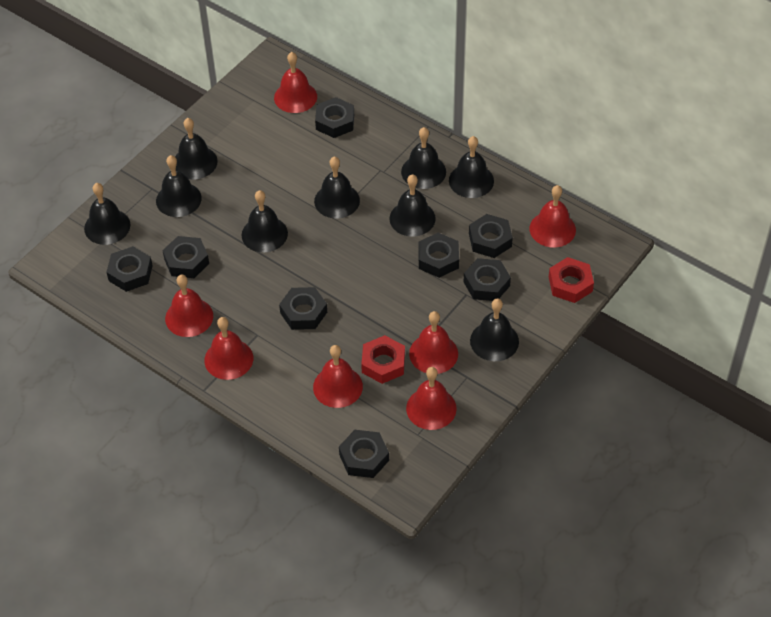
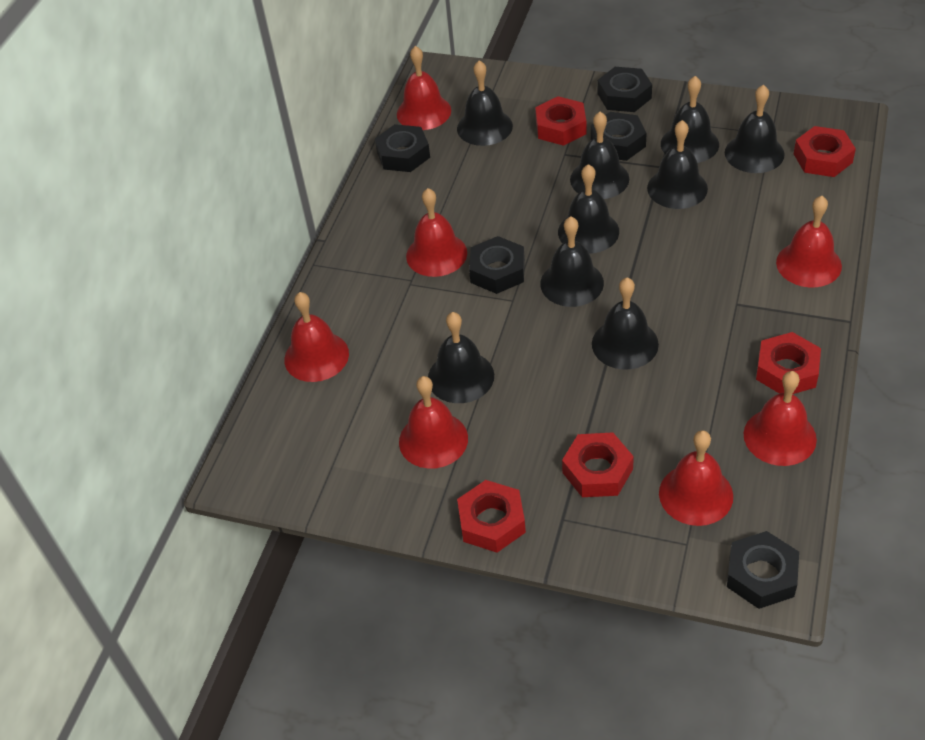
black nut: [106,246,153,292] [162,236,209,278] [279,287,327,330] [315,97,354,138] [339,430,389,478] [418,233,459,278] [464,258,511,301] [469,214,513,258] = 8 -> [375,124,430,172] [469,236,525,294] [591,112,647,161] [598,67,652,112] [727,531,799,609] = 5
red nut: [361,335,405,384] [549,257,594,303] = 2 -> [457,480,526,553] [535,96,586,146] [562,432,634,497] [756,332,821,394] [794,126,856,177] = 5

